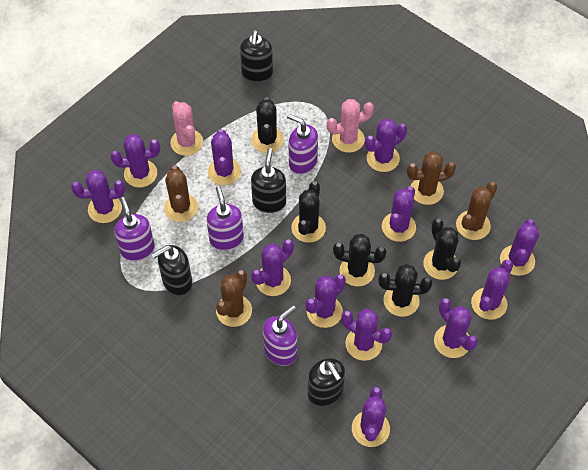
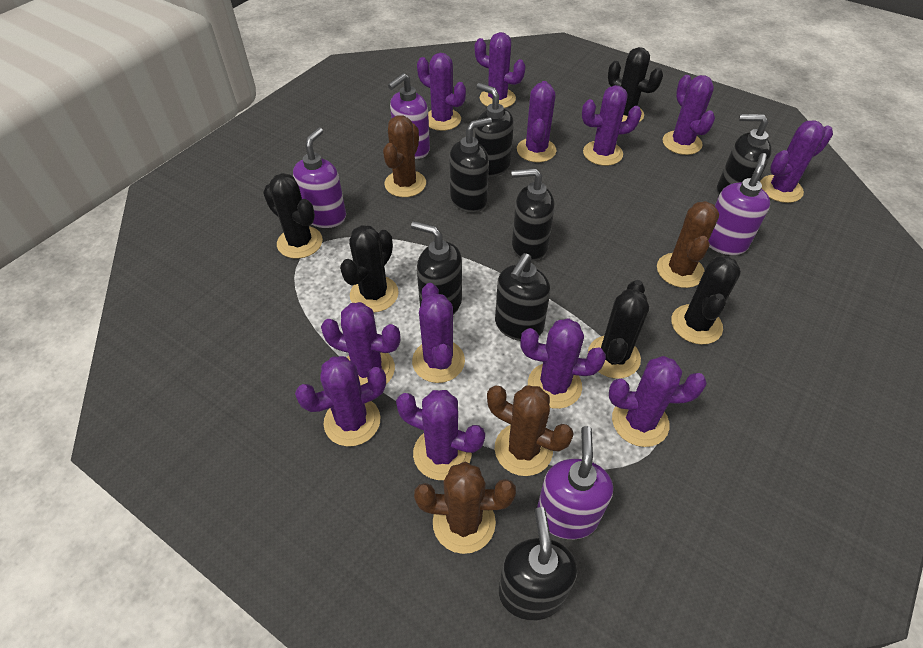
black soap dispenser: [151,245,192,296] [240,30,273,82] [251,148,286,213] [308,358,345,406] = 4 -> [411,221,462,315] [449,117,492,213] [475,83,514,177] [495,253,550,341] [499,507,577,621] [511,168,555,261] [717,114,772,196] = 7
pink cactus: [170,101,203,156] [326,99,374,153] = 2 -> none = 0

